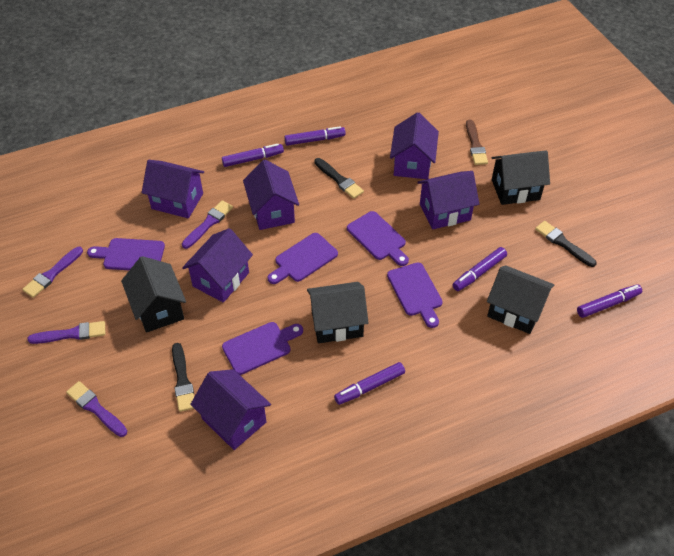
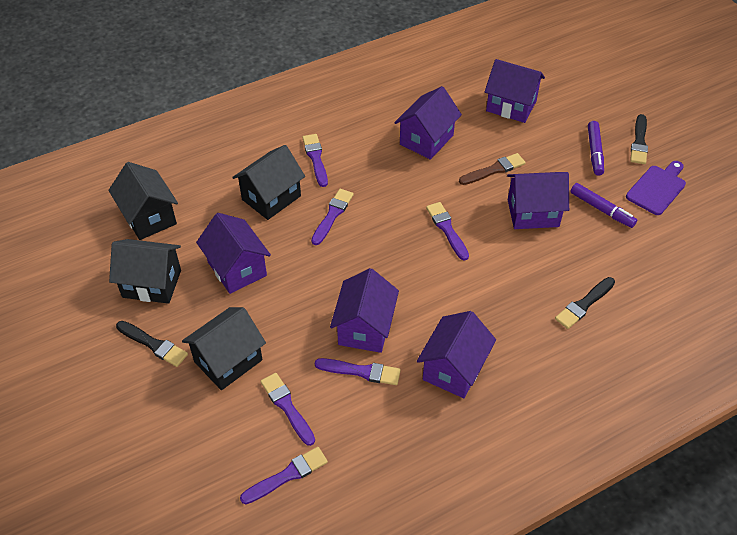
purple brush: [22,247,83,298] [28,321,105,344] [66,381,127,437] [182,200,233,249] = 4 -> [240,447,328,504] [260,373,315,446] [302,134,328,187] [311,189,354,245] [315,358,401,385] [426,202,469,261] = 6
purple cutting board: [87,238,165,270] [222,322,303,375] [268,233,338,284] [347,211,409,266] [387,263,443,328] = 5 -> [626,161,686,215] = 1
purple marker: [222,144,284,167] [284,126,346,146] [334,362,405,405] [453,247,507,291] [577,284,642,318] = 5 -> [570,183,637,228] [588,121,604,176] = 2

